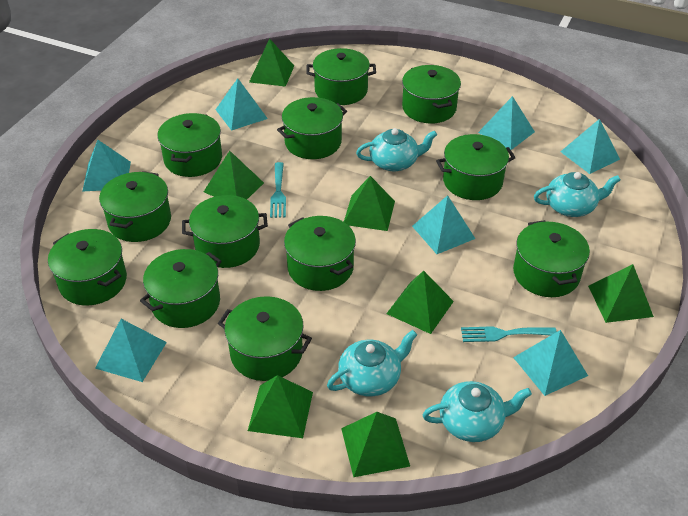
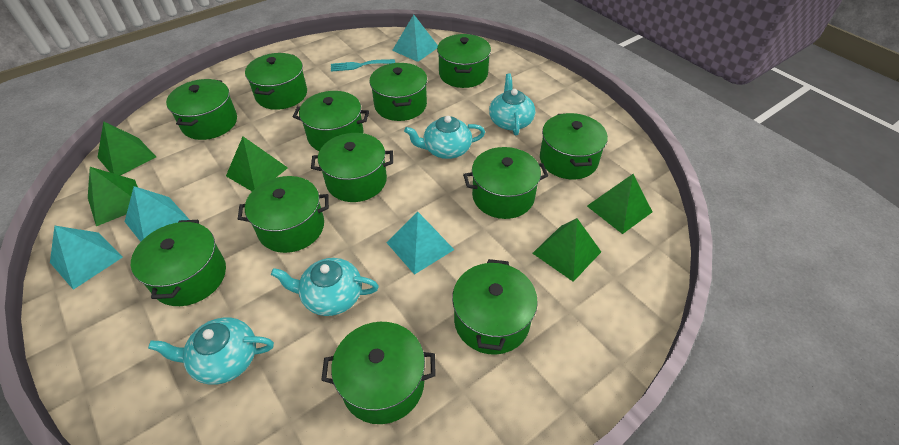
green pyramid: [204,151,264,199] [248,375,313,438] [249,38,294,87] [341,412,410,477] [344,176,395,231] [386,271,454,334] [588,264,654,323] = 7 -> [88,167,138,226] [97,121,156,175] [226,137,288,191] [532,218,601,282] [587,174,652,234] = 5
turquoise fork: [270,162,286,218] [461,326,557,342] = 2 -> [331,59,395,72] = 1
turquoise pyramid: [83,140,131,191] [95,319,167,382] [215,78,268,131] [412,195,475,254] [478,96,535,150] [513,330,588,396] [560,119,620,174] = 7 -> [50,226,123,290] [125,186,190,242] [387,212,454,275] [392,15,438,62] = 4

